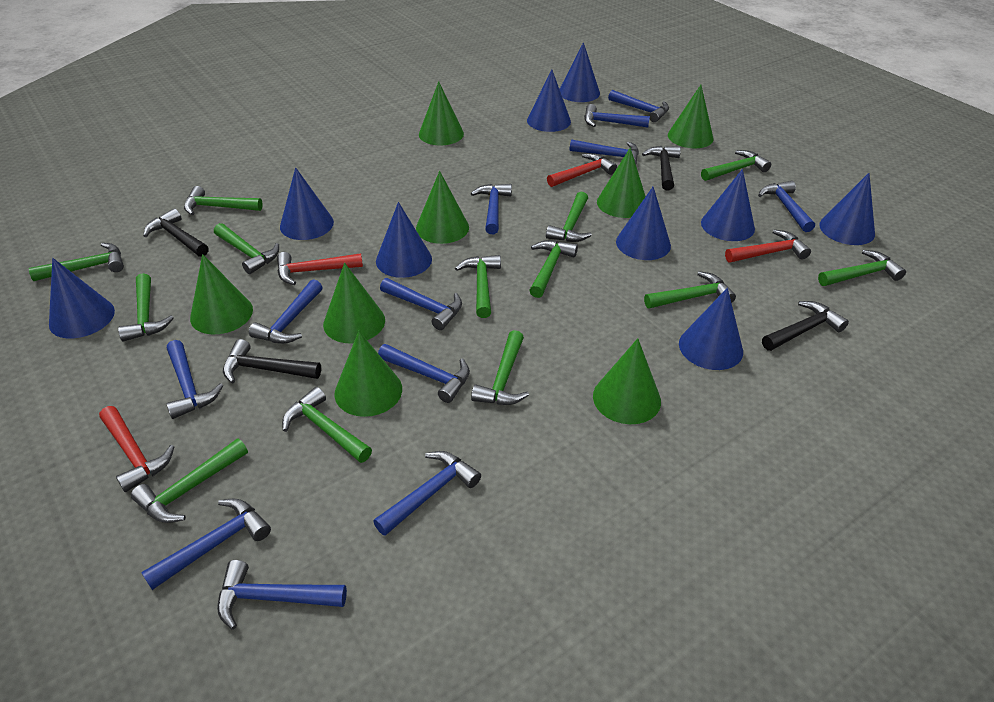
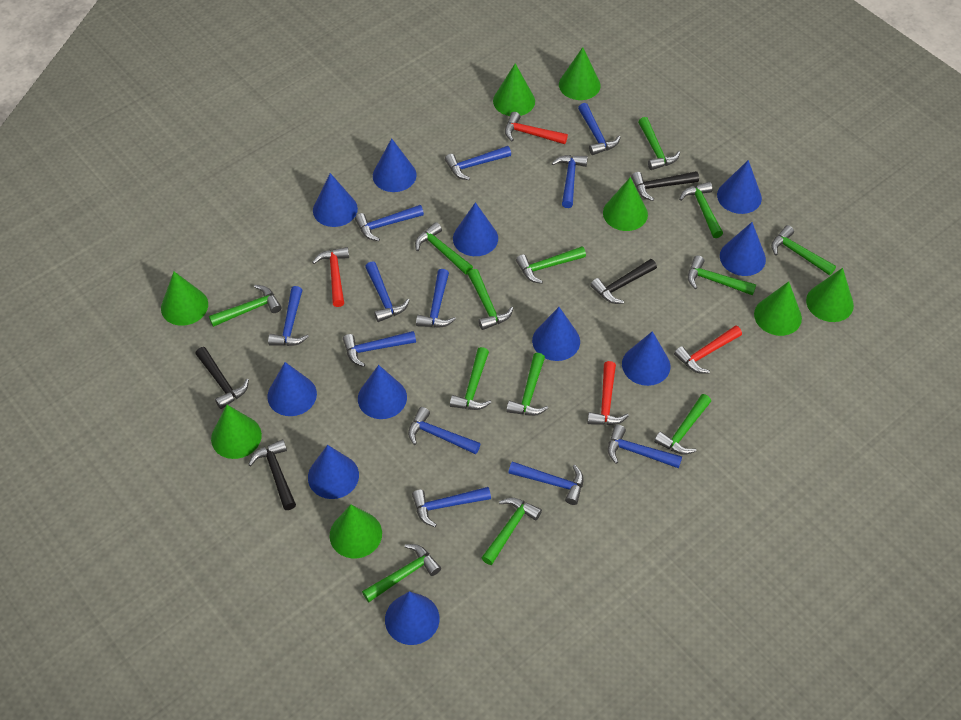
blue cone: [49,258,115,338] [280,167,334,240] [376,202,432,278] [527,69,571,132] [560,42,600,102] [616,187,671,260] [679,288,743,370] [701,169,755,241] [819,173,875,245] = 9 -> [267,362,317,416] [308,445,359,499] [313,173,358,227] [358,365,407,419] [373,138,417,192] [385,591,439,645] [453,202,498,256] [532,307,580,361] [622,331,671,386] [717,160,762,214] [720,222,766,276] = 11

